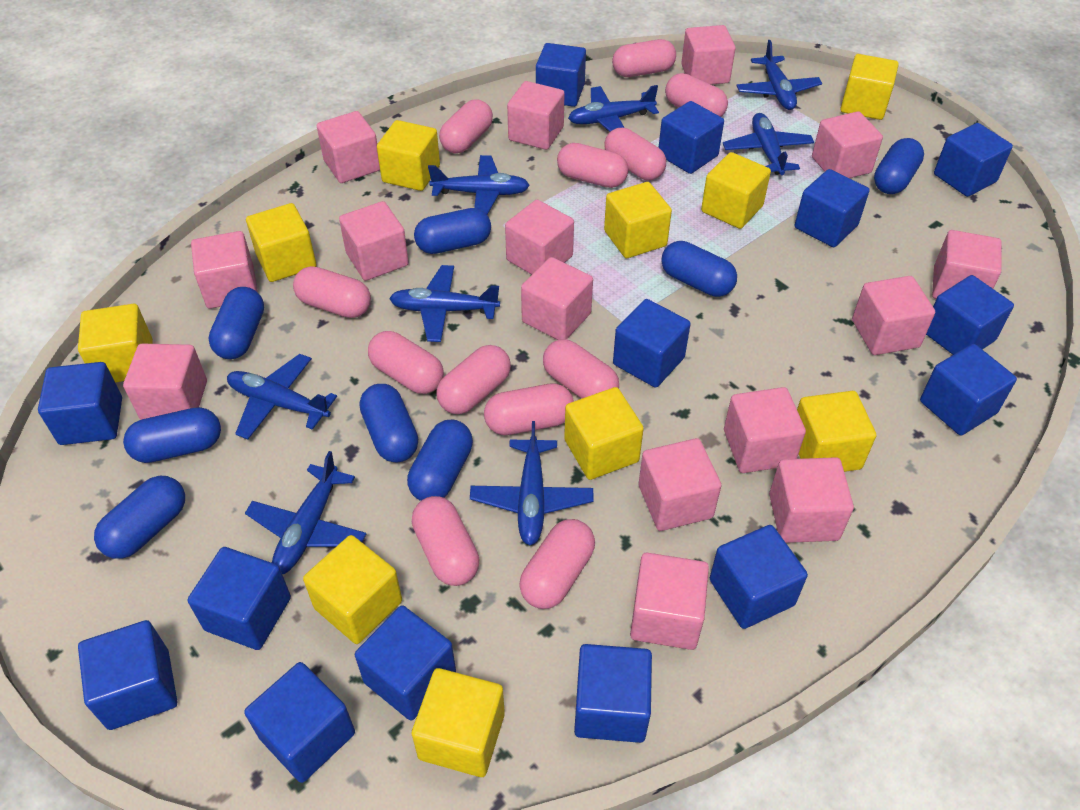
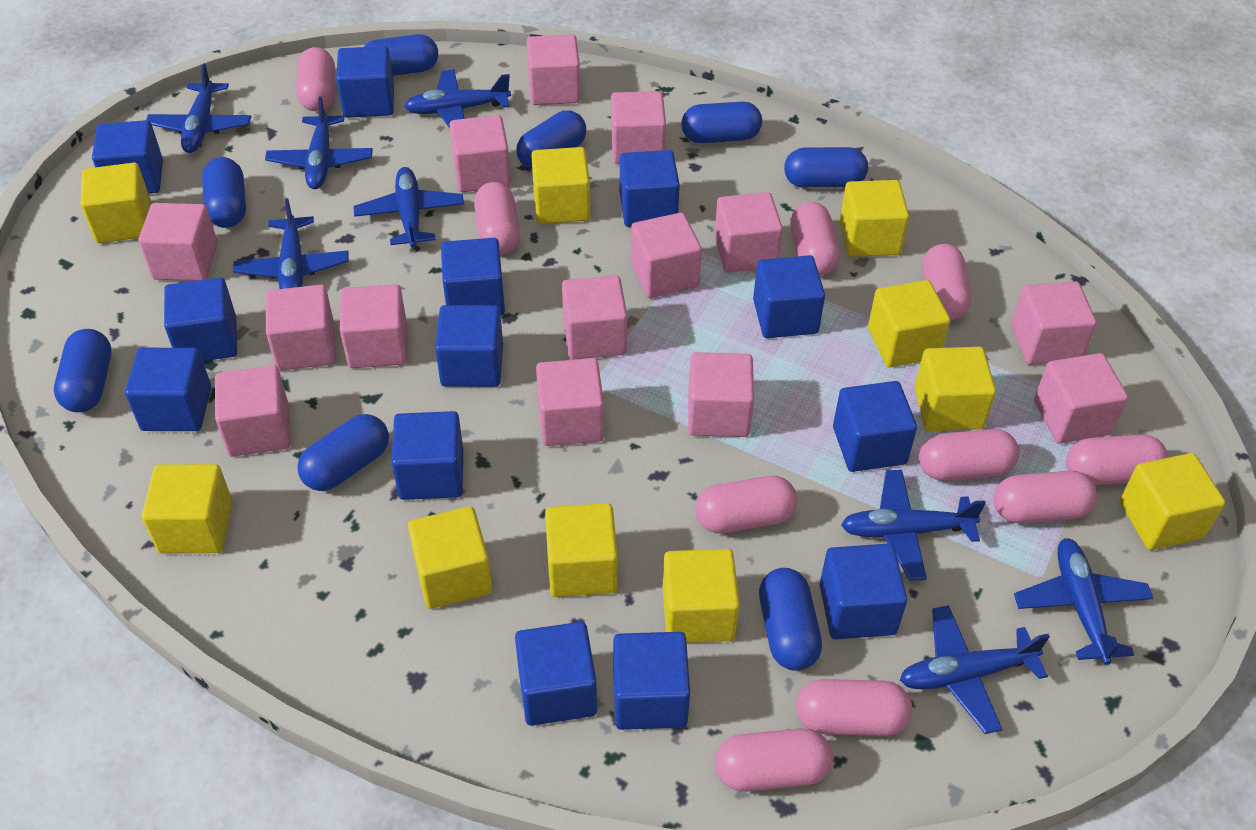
blue cube: [38,362,122,445] [78,620,177,730] [188,547,291,650] [244,662,355,783] [355,605,456,721] [536,43,586,107] [574,644,652,743] [613,299,691,388] [659,101,724,174] [710,525,808,629] [795,169,870,247] [920,344,1017,436] [926,275,1014,355] [934,123,1013,197] = 14 -> [92,120,163,194] [125,348,211,431] [164,277,237,361] [336,46,394,118] [391,411,463,500] [435,305,503,387] [441,238,505,316] [515,622,597,726] [613,632,690,730] [620,150,680,227] [753,255,825,338] [820,543,907,639] [833,381,917,472] = 13
pink capsule: [293,266,371,318] [368,331,444,394] [412,496,479,586] [437,345,511,414] [439,99,493,153] [484,384,574,435] [519,519,595,609] [543,339,619,399] [557,143,628,188] [604,128,666,180] [612,39,676,77] [665,73,728,117] = 12 -> [296,47,335,111] [474,182,520,254] [695,476,798,533] [715,728,833,792] [790,202,840,275] [796,679,912,736] [919,429,1020,481] [922,244,971,320] [994,471,1097,524] [1066,434,1168,485] = 10
pink cube: [123,343,207,420] [191,231,258,309] [317,111,380,183] [339,201,409,281] [505,200,574,275] [507,81,565,150] [521,257,593,340] [630,553,709,650] [638,438,721,531] [681,25,736,85] [724,387,806,473] [769,457,854,543] [812,111,883,178] [852,276,935,355] [932,230,1002,299] = 15 -> [138,203,218,281] [215,365,291,457] [266,285,336,370] [340,284,407,368] [450,115,511,192] [527,34,580,105] [536,358,604,446] [562,275,627,360] [611,91,666,164] [631,213,702,298] [688,352,754,437] [714,192,783,273] [1011,281,1097,365] [1034,353,1128,444] = 14

